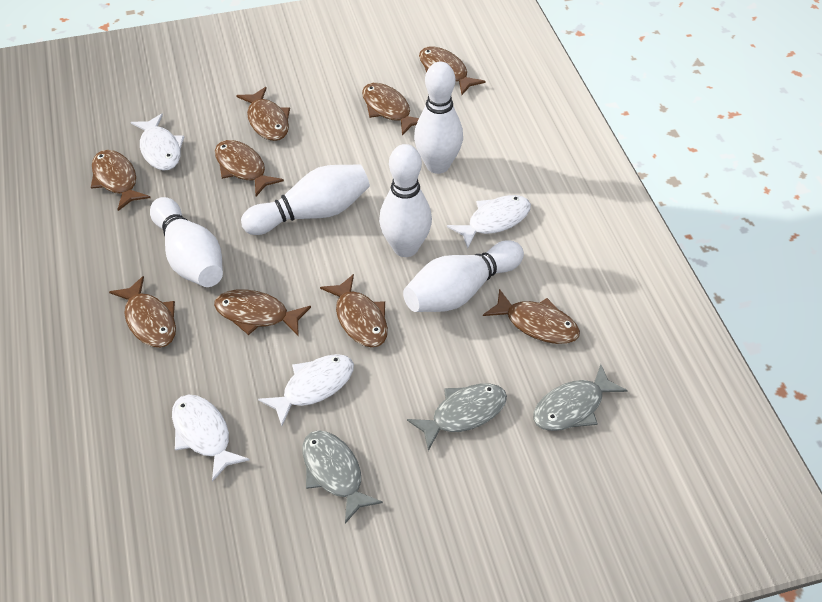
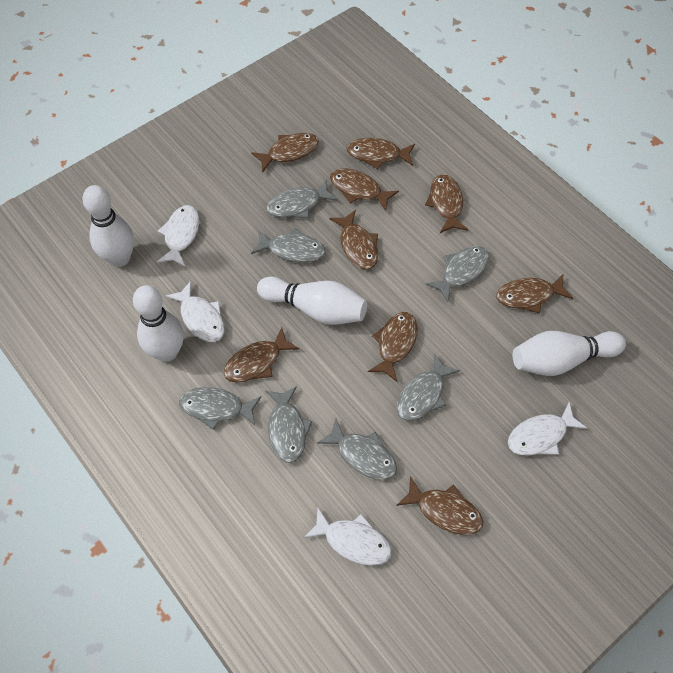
grey fish: [302,430,383,524] [407,383,507,451] [533,364,628,431] = 3 -> [179,387,261,430] [251,228,326,263] [265,386,312,463] [266,180,338,218] [317,419,397,480] [397,353,460,421] [426,246,490,302] = 7
white bowling pin: [150,197,223,287] [241,164,370,235] [379,144,432,257] [403,240,524,312] [414,62,463,174] = 5 -> [82,185,134,267] [133,285,184,362] [257,277,367,325] [513,331,626,376] = 4

